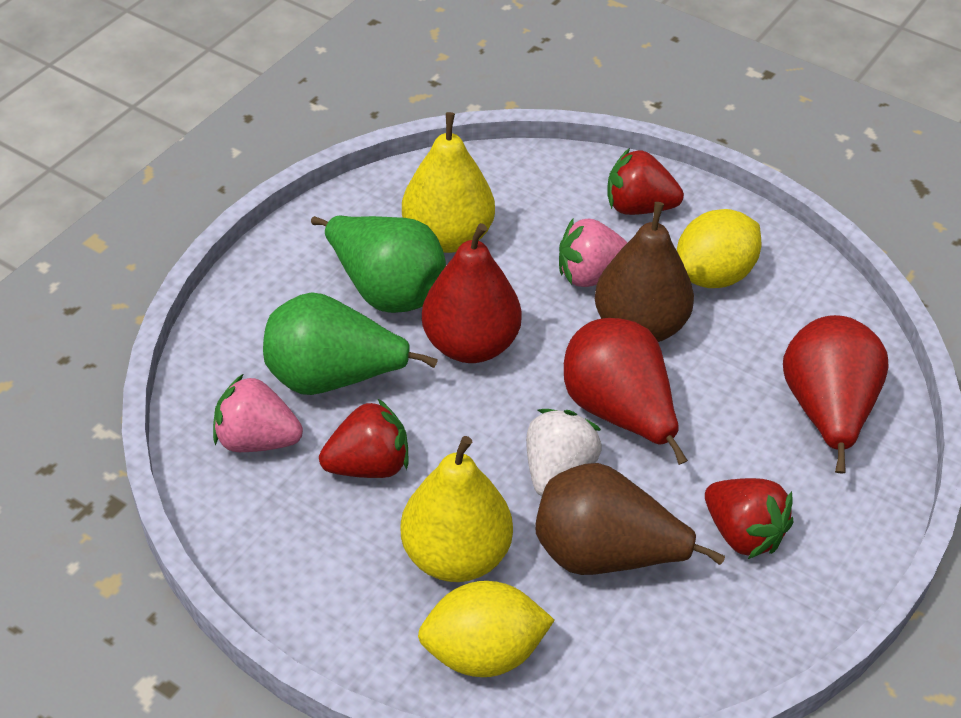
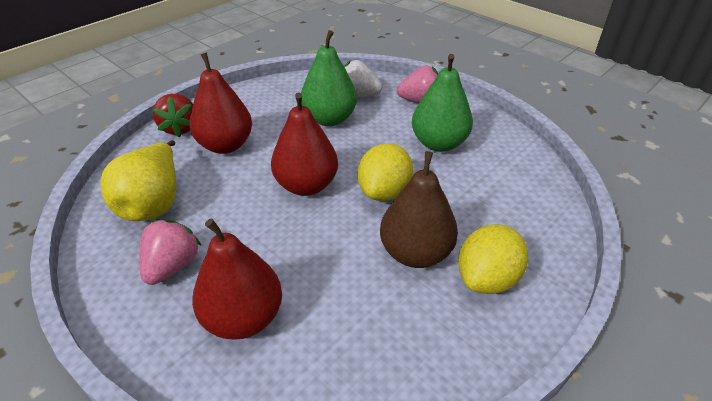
brown pear: [535,463,725,575] [595,202,694,342] = 2 -> [380,151,458,268] = 1
red strawberry: [319,399,408,478] [607,148,684,215] [705,478,794,559] = 3 -> [152,94,193,138] = 1
yellow pear: [400,436,513,582] [402,112,495,253] = 2 -> [100,140,176,221] = 1

